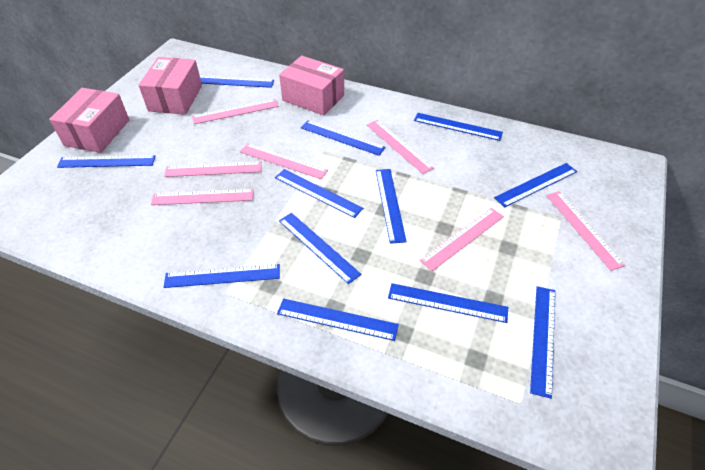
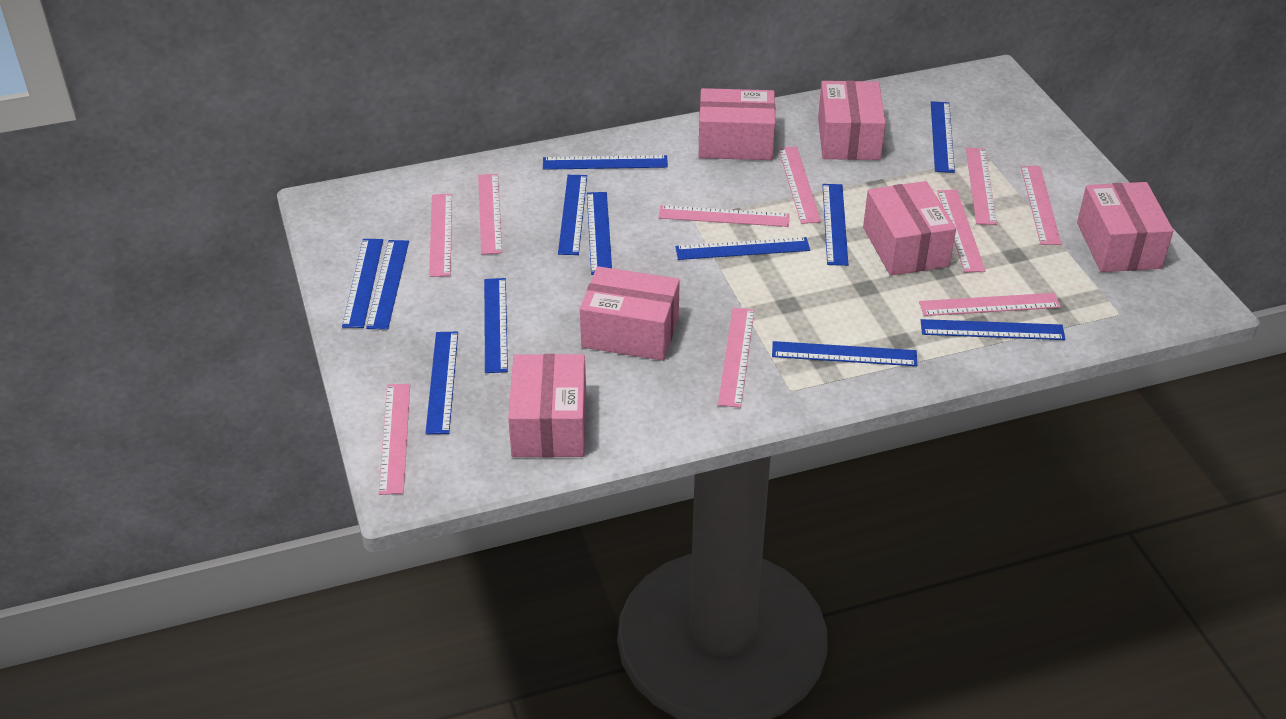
pink box: [49,88,129,153] [138,57,202,115] [279,56,344,115] = 3 -> [508,354,586,457] [580,266,680,361] [698,88,775,160] [818,81,886,160] [863,181,956,276] [1077,182,1174,272] = 6
pink ruler: [151,189,254,205] [164,161,262,177] [192,99,279,124] [240,143,328,179] [367,120,434,174] [420,208,504,271] [546,191,625,271] = 7 -> [379,384,410,495] [429,194,452,277] [478,174,502,255] [658,205,790,227] [718,308,754,408] [778,146,821,224] [919,293,1061,316] [937,190,985,272] [966,148,997,225] [1021,166,1061,245] = 10

